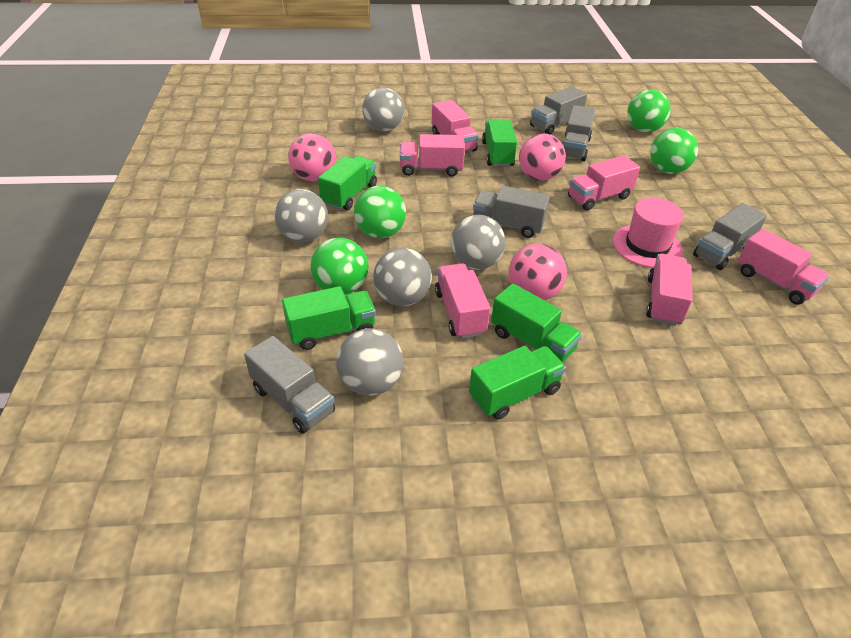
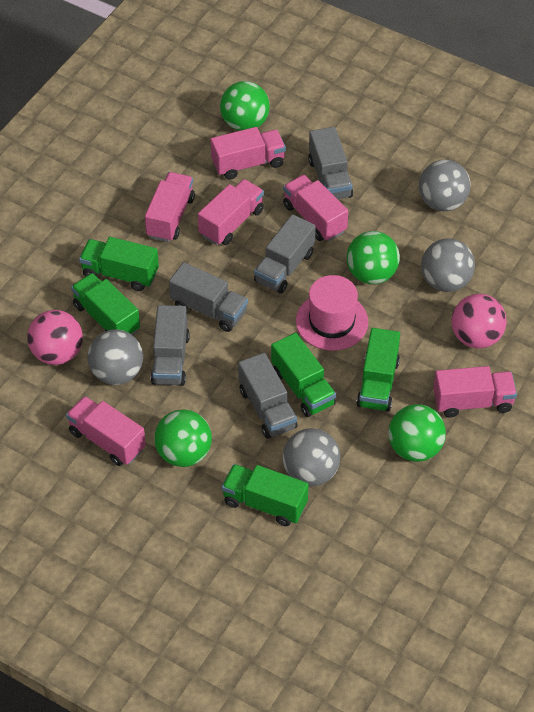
grey ball: [275,189,328,243] [336,328,403,396] [362,88,404,132] [373,248,432,306] [451,215,505,270] = 5 -> [87,329,143,385] [282,428,340,486] [419,160,470,211] [421,238,475,292] = 4
pink ball: [288,133,336,181] [509,244,567,300] [519,133,566,181] = 3 -> [27,310,83,365] [451,294,507,348] = 2

